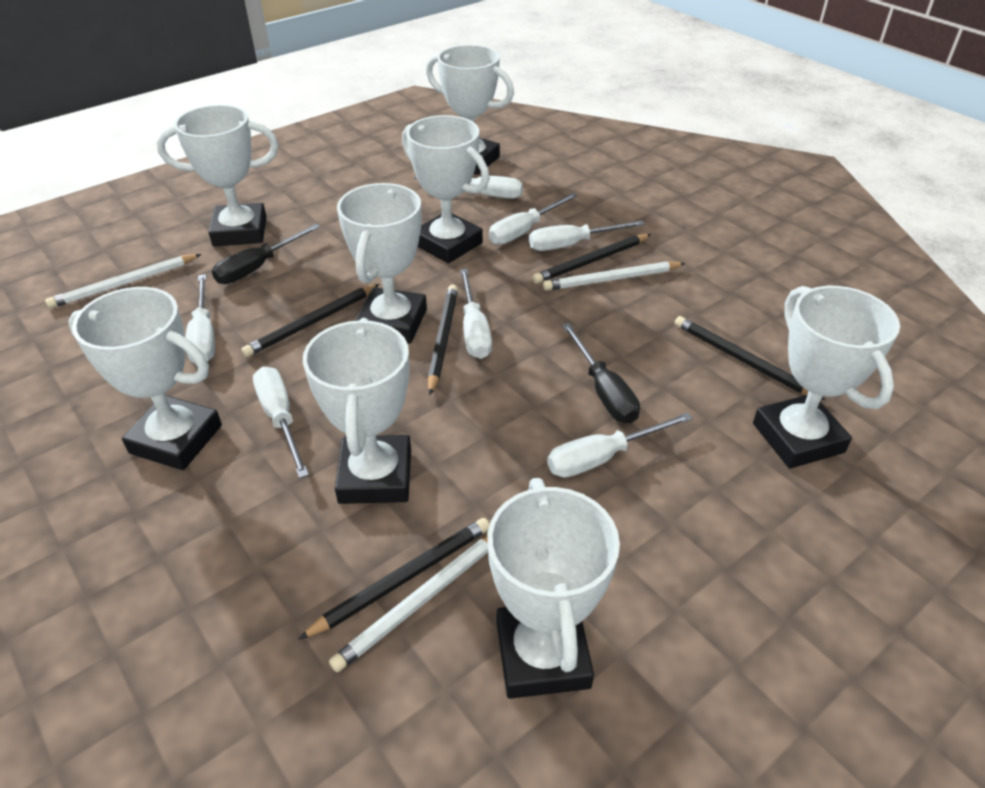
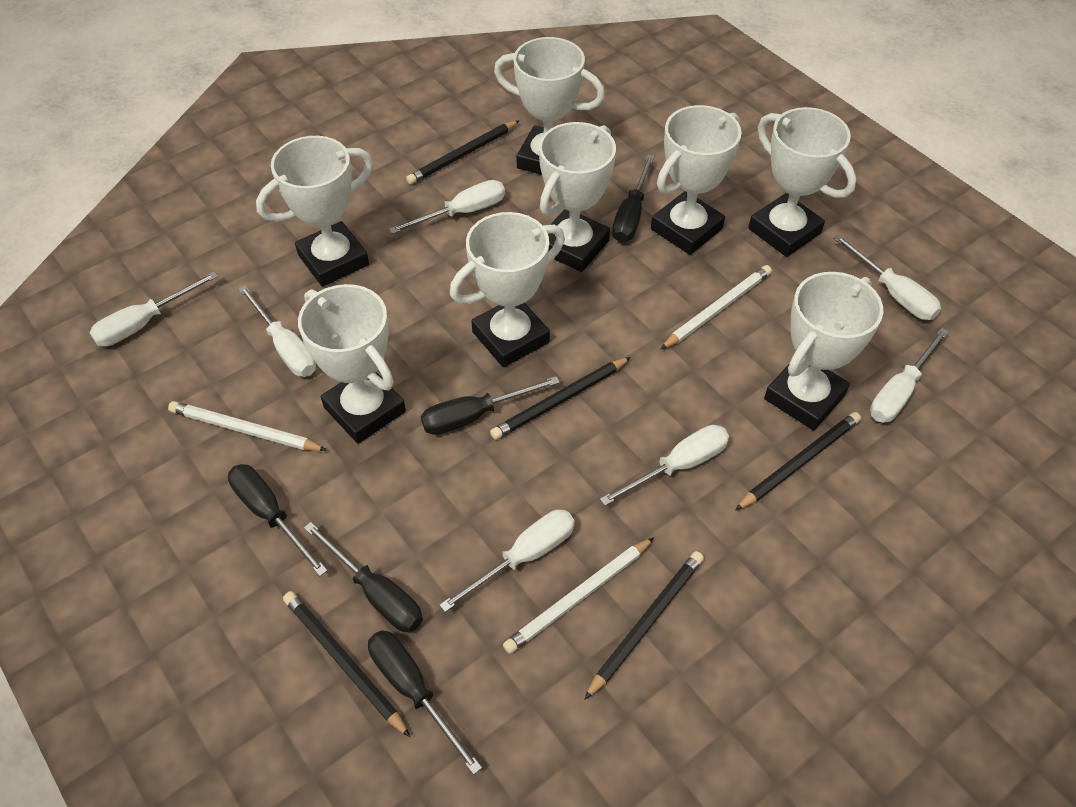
black screwdriver: [212,224,320,284] [562,323,640,423] = 2 -> [228,464,328,576] [304,522,423,632] [368,630,482,775] [421,376,560,435] [612,154,654,242] = 5

